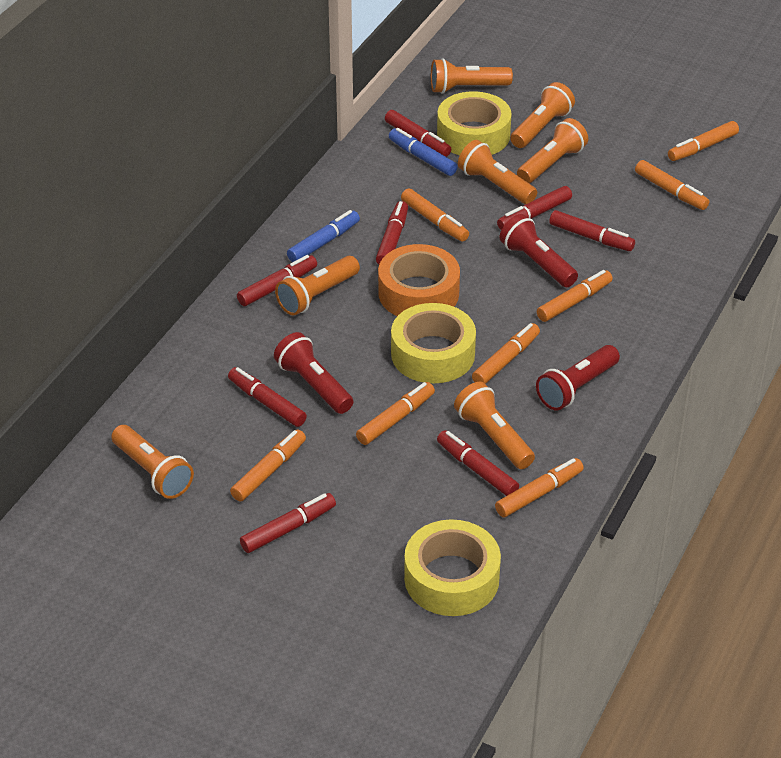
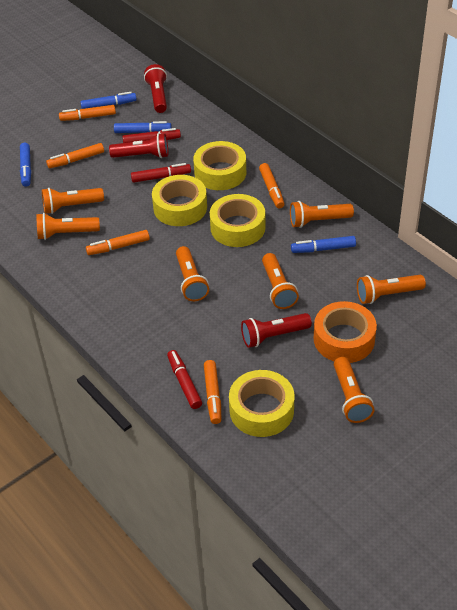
blue marker: [287,210,360,262] [389,128,458,176] = 2 -> [20,143,31,187] [80,92,137,109] [114,121,172,133] [291,236,356,253] = 4
orange marker: [230,429,306,501] [356,382,435,445] [401,188,469,241] [472,323,540,384] [495,458,584,517] [537,270,613,322] [635,160,709,210] [668,121,739,161] = 8 -> [46,143,104,168] [59,105,116,121] [86,230,150,255] [204,360,221,424] [259,163,284,208] = 5
red marker: [228,367,307,427] [237,255,317,306] [240,493,336,553] [376,201,408,264] [385,110,451,157] [437,430,519,496] [497,186,572,230] [549,210,635,251] = 8 -> [122,128,181,143] [131,163,191,183] [167,350,202,409] = 3
yellow tape: [391,303,476,383] [404,519,501,616] [437,91,512,155] = 3 -> [152,175,207,226] [193,141,246,190] [210,194,265,247] [229,370,295,437] = 4

